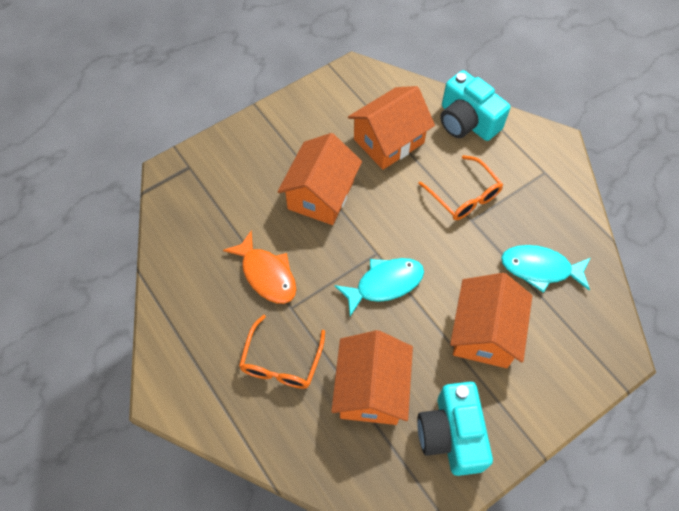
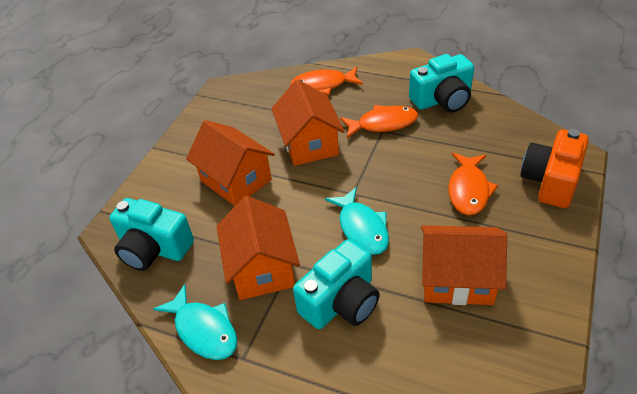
orange camera: none = 0 -> [520,129,589,208] = 1
orange fish: [223,230,296,304] = 1 -> [291,67,363,95] [340,105,418,138] [448,153,499,216] = 3
orange glasses: [239,314,325,389] [418,155,503,220] = 2 -> none = 0
turquoise camera: [417,382,493,476] [440,70,510,141] = 2 -> [109,198,194,271] [293,239,380,329] [409,54,474,113] = 3

